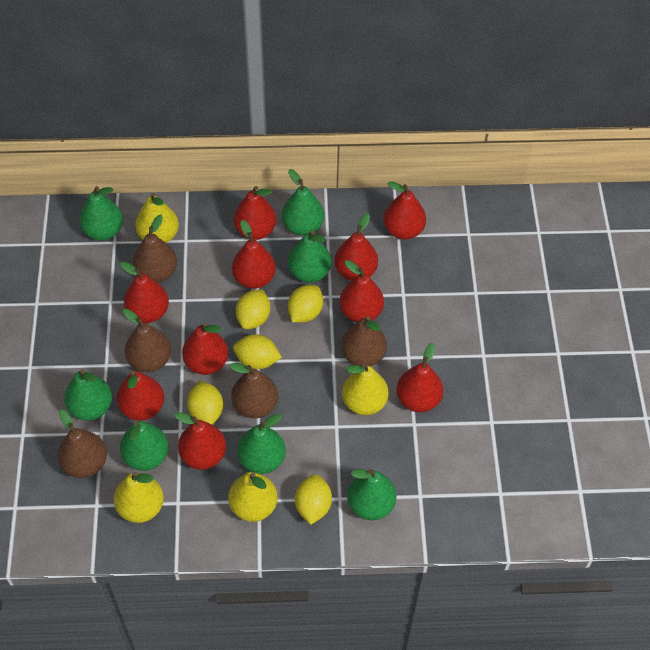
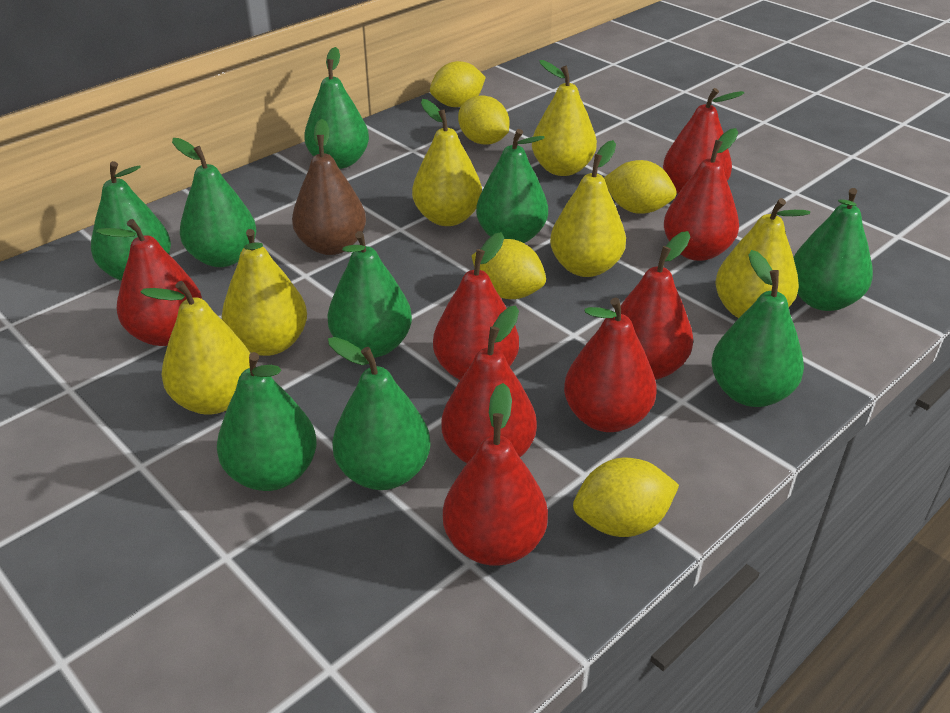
brown pear: [58,410,107,478] [123,309,171,372] [133,215,177,283] [229,363,278,418] [341,316,387,366] = 5 -> [292,119,366,255] = 1
green pear: [64,369,112,421] [79,186,123,240] [120,421,168,471] [238,414,286,474] [282,169,324,236] [288,230,331,283] [347,469,396,520] = 7 -> [91,161,171,281] [172,138,256,267] [217,352,317,491] [304,47,369,169] [328,231,412,358] [328,337,431,490] [476,129,548,243] [712,250,804,407] [793,188,873,311] = 9
red pear: [117,371,164,421] [120,262,169,323] [174,412,226,470] [182,322,228,375] [232,220,276,289] [234,186,276,240] [335,213,378,281] [339,260,384,322] [383,181,426,240] [397,343,443,412] = 10 -> [96,219,202,346] [433,232,519,380] [442,305,537,463] [443,383,548,566] [564,297,657,432] [621,231,693,380] [663,88,744,194] [664,128,739,261] = 8
yellow pear: [114,472,164,523] [135,192,179,243] [228,472,278,522] [342,363,389,415] = 4 -> [140,281,250,415] [222,229,307,356] [412,99,482,226] [532,60,597,176] [550,140,626,277] [716,198,810,318] = 6

